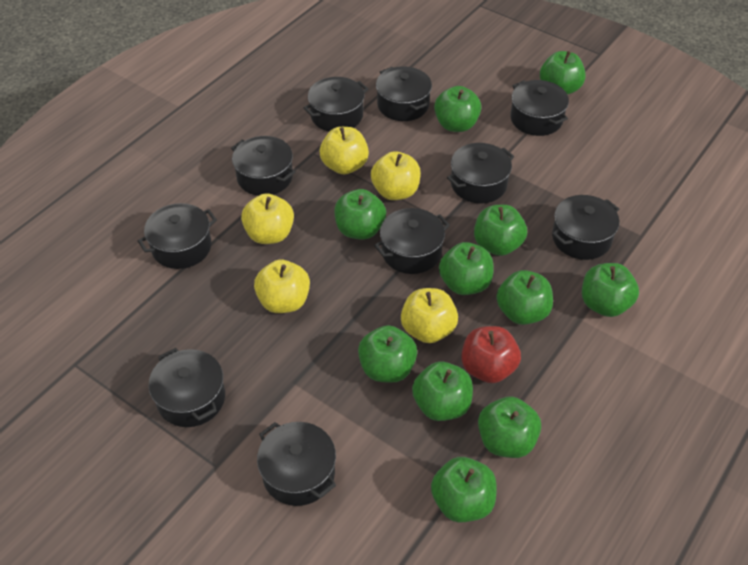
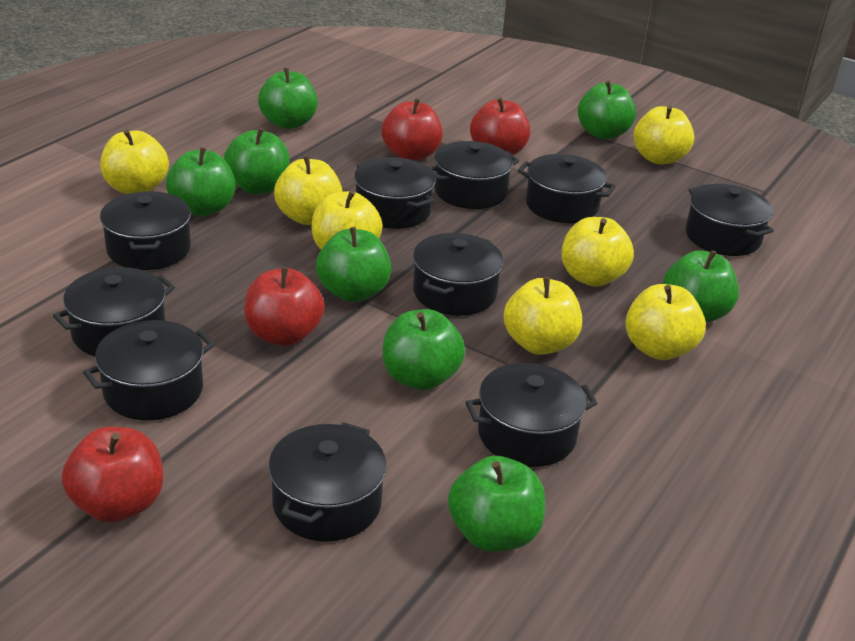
green apple: [334,189,386,240] [358,325,417,383] [412,362,473,421] [431,457,497,523] [434,86,481,132] [439,242,493,295] [474,205,527,256] [478,396,541,458] [496,270,553,325] [540,51,586,95] [582,263,639,317] = 11 -> [166,147,235,216] [224,128,290,194] [258,68,318,129] [316,227,391,302] [382,309,465,390] [448,456,545,552] [578,81,636,139] [663,250,739,322] = 8
red apple: [461,326,521,383] = 1 -> [62,427,163,523] [244,267,325,346] [382,98,443,161] [470,97,530,155] = 4
yellow apple: [241,193,294,244] [254,260,310,313] [320,127,369,174] [371,151,421,200] [401,288,458,343] = 5 -> [100,130,169,194] [274,156,343,225] [312,191,383,250] [503,277,582,355] [561,217,634,287] [625,284,706,360] [633,106,694,165] = 7

